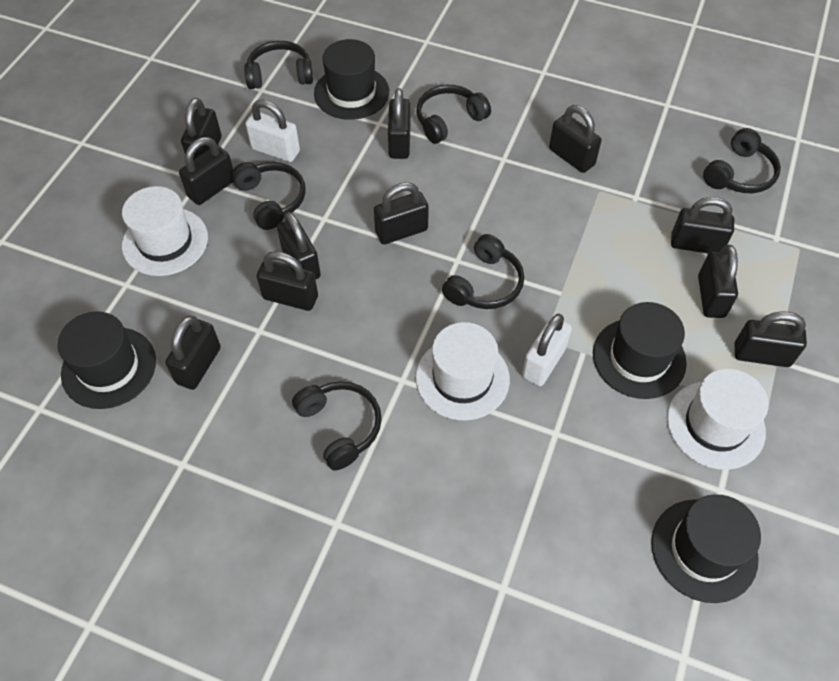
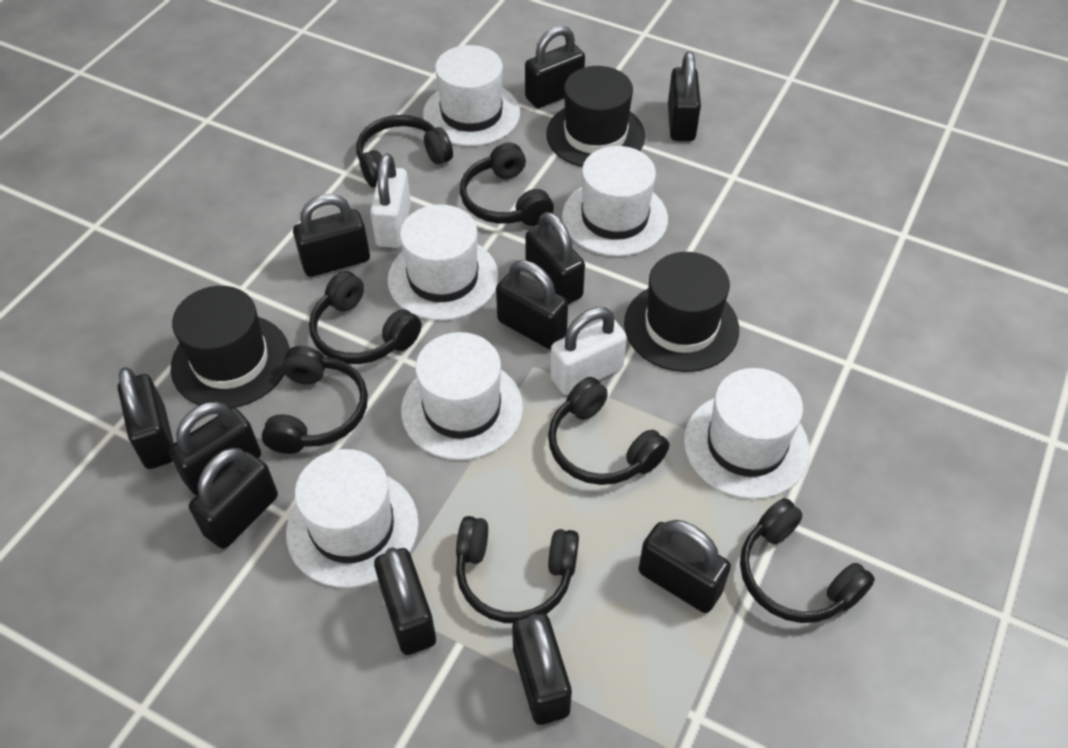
black hat: [58,311,156,409] [314,39,389,120] [593,302,687,399] [651,494,761,603] = 4 -> [171,286,290,408] [546,66,645,167] [624,252,739,372] = 3
black headphones: [231,162,306,230] [244,41,313,89] [292,381,382,470] [416,85,491,144] [442,234,524,309] [703,128,781,193] = 6 -> [262,346,368,454] [309,271,422,364] [356,115,453,188] [456,516,579,623] [460,142,554,226] [548,377,669,485] [740,498,875,623] = 7
white hat: [122,186,208,276] [416,322,510,421] [667,369,769,470] = 3 -> [286,449,419,588] [388,205,499,320] [401,332,523,460] [423,45,520,146] [562,146,668,256] [684,368,810,499] = 6

